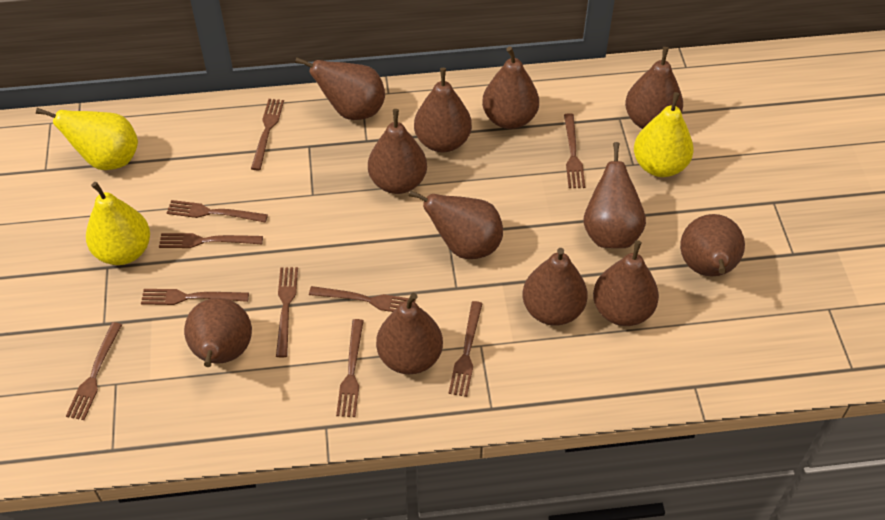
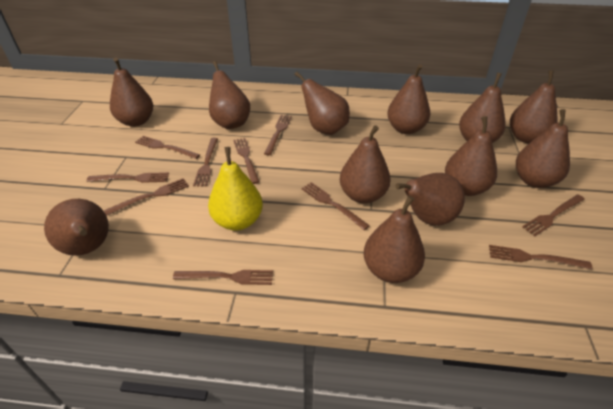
yellow pear: [36,108,138,170] [86,182,150,265] [634,92,694,177] = 3 -> [208,147,263,231] = 1

